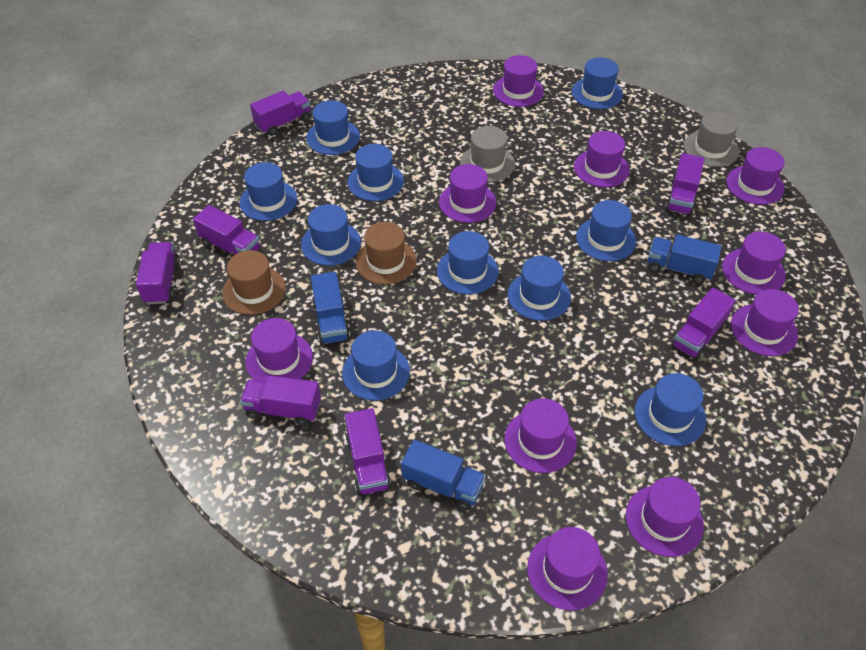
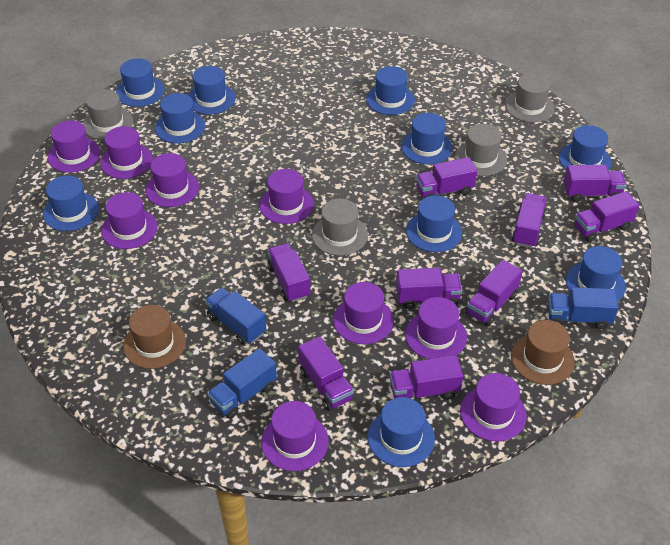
grey hat: [460,126,515,182] [684,112,739,167] = 2 -> [83,90,133,140] [312,199,368,256] [455,124,507,176] [505,73,555,122] = 4
purple hat: [246,318,313,382] [439,164,496,223] [493,55,544,107] [504,398,577,473] [527,527,608,610] [574,131,630,187] [626,477,704,557] [722,231,786,295] [726,147,785,205] [731,289,799,356] = 10 -> [48,120,101,173] [100,126,153,179] [101,192,158,249] [145,153,199,207] [259,169,314,224] [261,401,329,471] [333,282,394,344] [405,297,467,359] [460,373,527,441] = 9
purple truck: [136,242,179,304] [193,205,261,255] [240,375,321,426] [250,90,310,136] [345,408,391,495] [665,153,705,216] [671,287,736,360] = 7 -> [267,243,310,302] [298,336,354,411] [390,355,463,399] [396,268,462,309] [416,157,477,198] [465,260,523,326] [512,193,546,248] [564,165,626,202] [574,191,639,242] = 9

